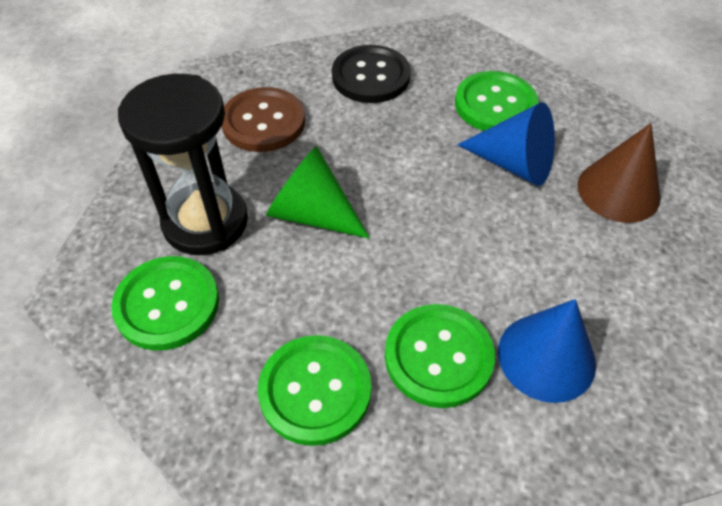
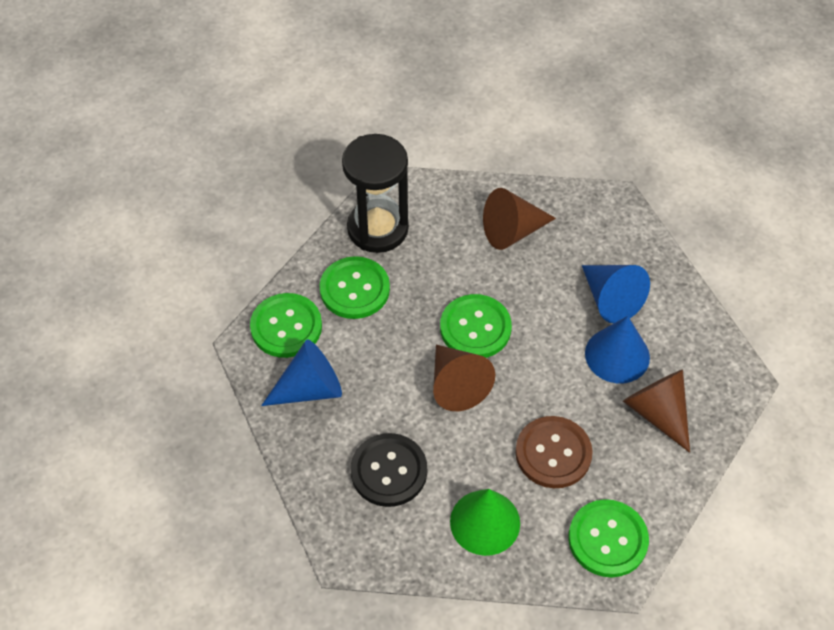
blue cone: [457,102,555,186] [498,299,596,403] = 2 -> [261,340,342,406] [582,265,650,323] [585,316,650,383] = 3
brown cone: [577,123,661,223] = 1 -> [433,345,495,411] [483,188,556,250] [623,369,690,453] = 3

